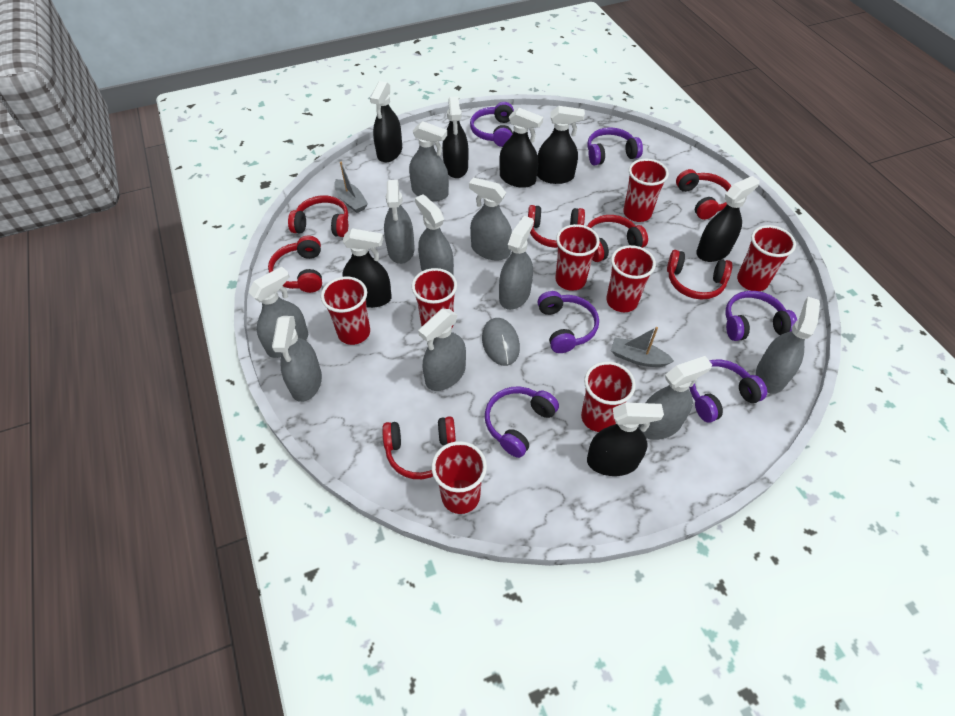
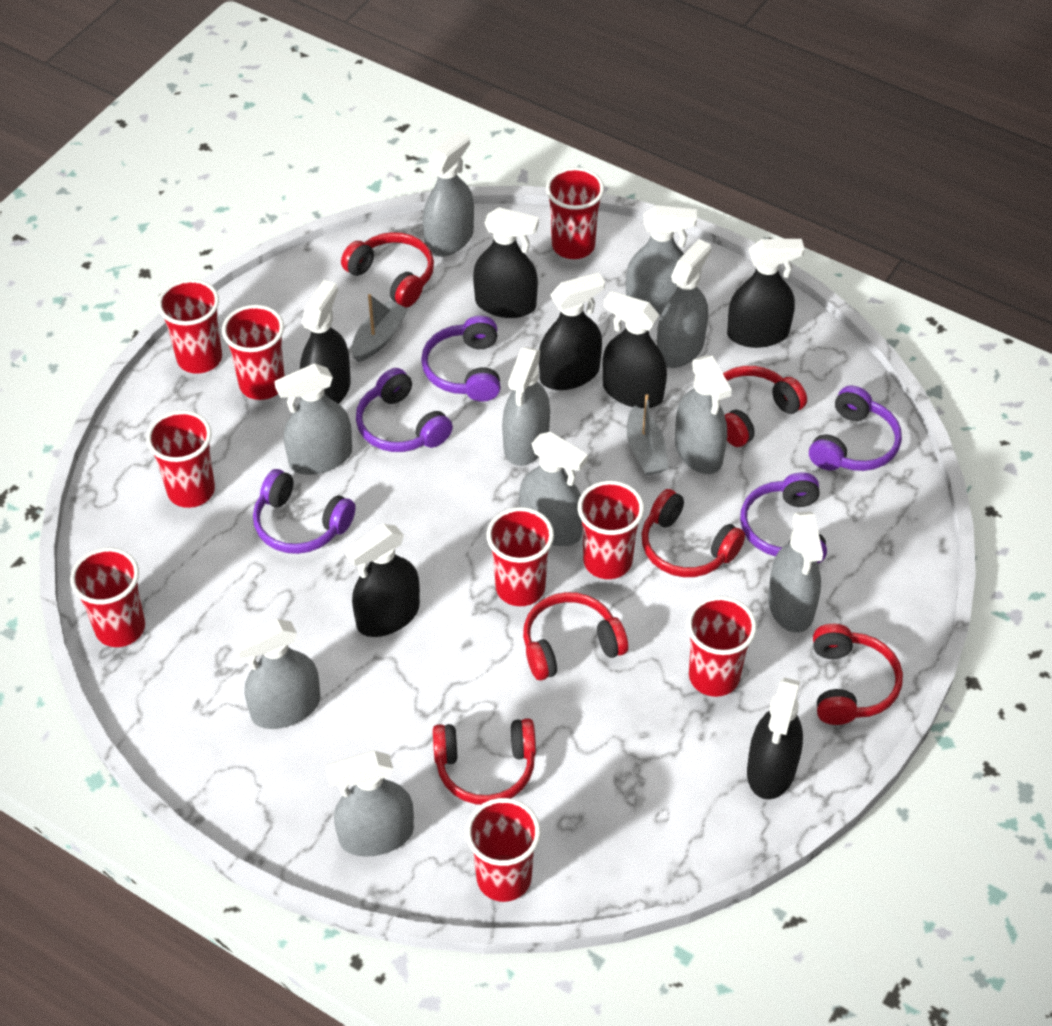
grey mouse: [482,318,520,366] = 1 -> none = 0
purple headphones: [470,102,514,147] [485,387,559,458] [538,291,599,353] [587,127,643,165] [689,360,767,423] [725,291,797,341] = 6 -> [253,469,356,554] [356,368,453,452] [421,316,501,402] [740,472,827,563] [809,386,902,471] = 5
red cup: [321,277,370,345] [412,268,457,328] [432,441,487,514] [556,224,600,291] [581,361,636,432] [606,245,656,312] [623,159,669,222] [737,225,796,291] = 8 -> [70,547,145,647] [146,410,215,508] [157,279,222,374] [222,305,285,400] [466,798,541,902] [487,507,554,606] [546,167,604,259] [578,481,644,579] [687,596,757,697] = 9
red headphones: [268,236,322,293] [288,195,348,237] [382,416,456,479] [528,205,585,248] [587,215,648,262] [667,250,732,300] [676,169,732,220] = 7 -> [341,232,434,307] [433,718,536,805] [523,592,628,681] [642,489,745,577] [723,366,807,447] [813,624,903,725] = 6

